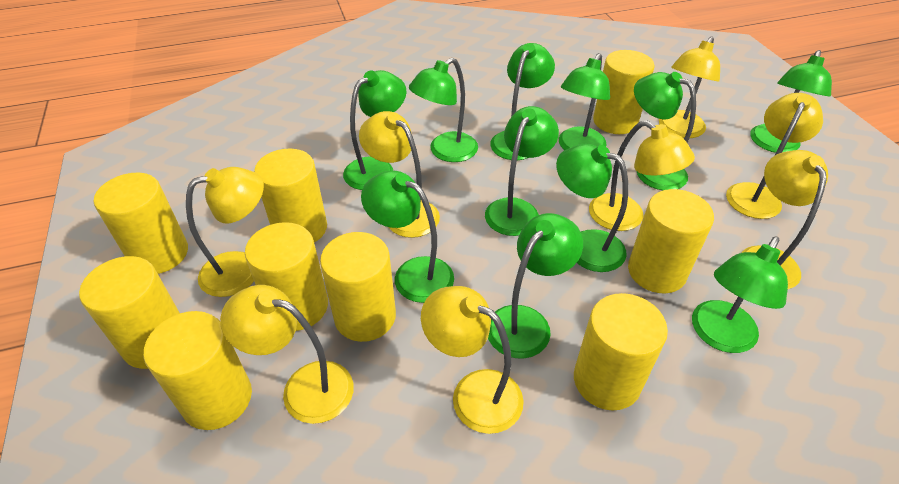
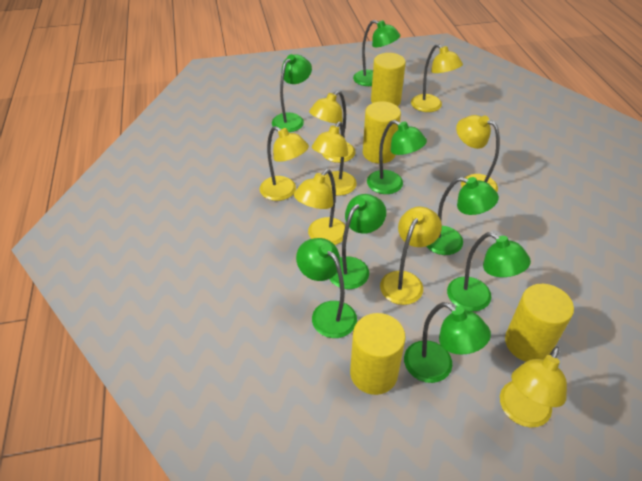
green lamp: [343,70,406,190] [361,170,454,303] [409,58,478,162] [485,106,559,236] [488,213,583,359] [490,43,555,160] [556,144,628,272] [559,53,610,150] [634,72,696,190] [692,236,788,353] [750,50,832,153] = 11 -> [272,54,312,132] [296,238,357,338] [329,194,386,289] [353,20,401,86] [367,120,427,194] [404,302,491,383] [426,177,499,255] [447,232,531,312] = 8
yellow cylinder: [79,256,180,369] [94,173,188,274] [143,311,252,430] [245,222,328,331] [254,149,327,243] [320,232,396,342] [574,293,668,411] [593,50,655,134] [628,189,714,293] = 9 -> [350,313,406,395] [363,101,401,163] [371,53,406,106] [505,284,574,362] = 4

